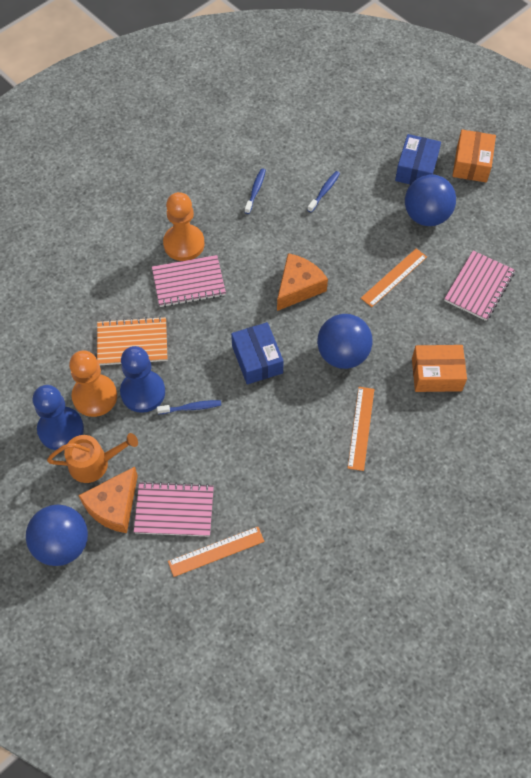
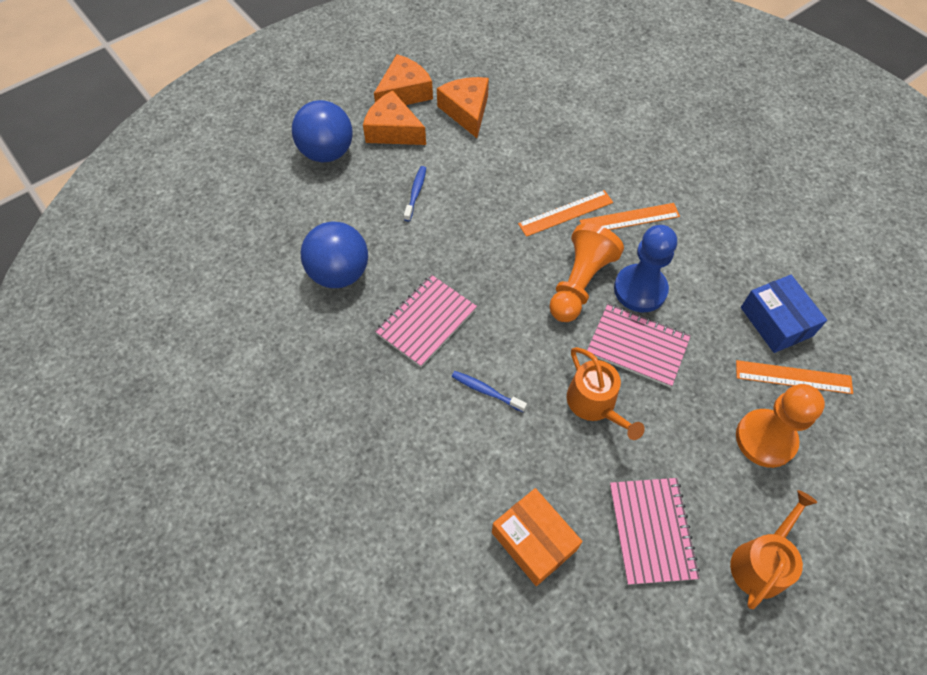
blue ball: [26,505,88,566] [317,314,373,369] [405,174,456,226] = 3 -> [292,100,353,163] [301,221,368,288] = 2
blue box: [231,322,284,384] [395,134,441,185] = 2 -> [741,275,827,353] = 1
blue pawn: [33,385,84,450] [120,346,165,413] = 2 -> [614,225,677,312] = 1
blue toothbrush: [157,400,221,414] [245,168,266,214] [308,171,340,213] = 3 -> [404,166,426,221] [452,371,527,412] = 2
orange box: [412,345,467,392] [452,130,496,183] = 2 -> [492,488,582,586] = 1
orange cheese: [78,467,138,533] [277,253,328,311] = 2 -> [363,90,426,145] [374,54,433,105] [437,77,489,138] = 3
orange notebook: [97,316,168,365] = 1 -> none = 0
orange watering can: [47,433,138,483] = 1 -> [567,347,645,440] [730,490,817,609] = 2

